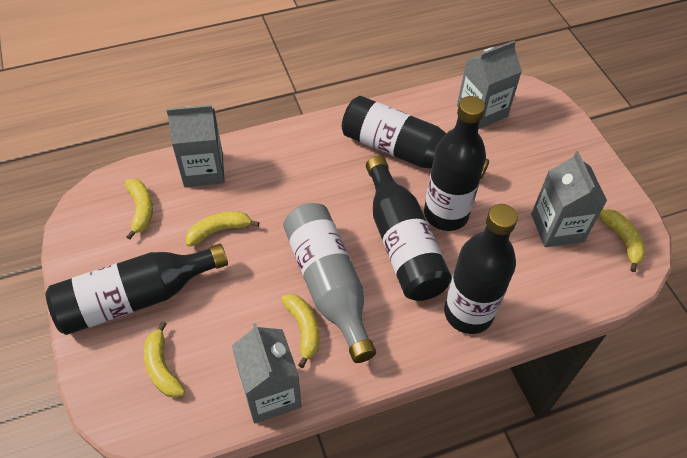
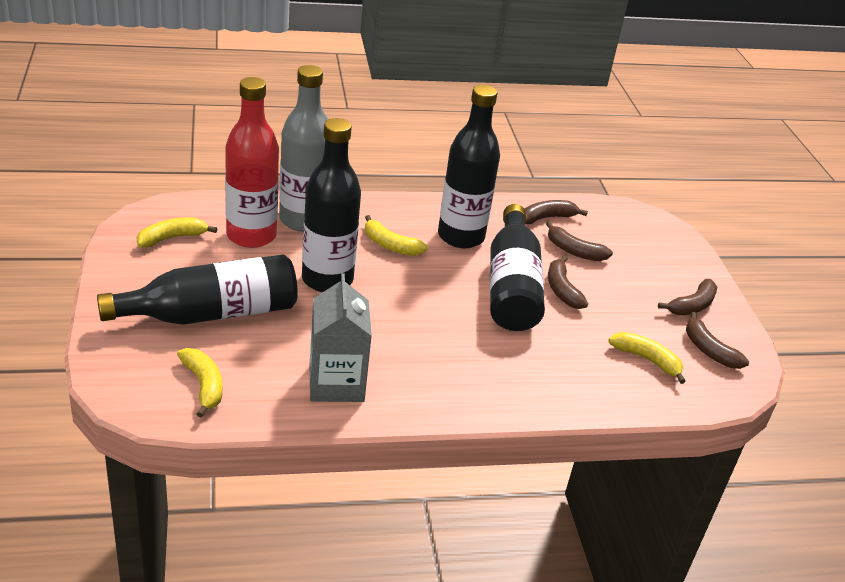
black bottle: [46,244,228,335] [342,96,489,179] [366,156,452,301] [424,96,486,231] [444,204,518,334] = 5 -> [97,254,298,325] [302,118,361,292] [438,85,500,248] [490,204,545,331] = 4
brown banana: none = 0 -> [525,200,588,224] [546,221,613,261] [548,256,588,309] [658,279,717,315] [686,312,749,369] = 5
grey carton: [167,105,225,187] [232,323,301,423] [457,40,522,129] [531,151,607,247] = 4 -> [310,273,372,402] = 1
red bottle: none = 0 -> [225,77,279,248] = 1
yellow banana: [125,179,153,240] [144,321,185,398] [186,211,260,247] [281,294,319,368] [599,209,646,272] = 5 -> [137,217,217,248] [177,348,222,418] [365,215,428,256] [608,332,686,384] = 4

